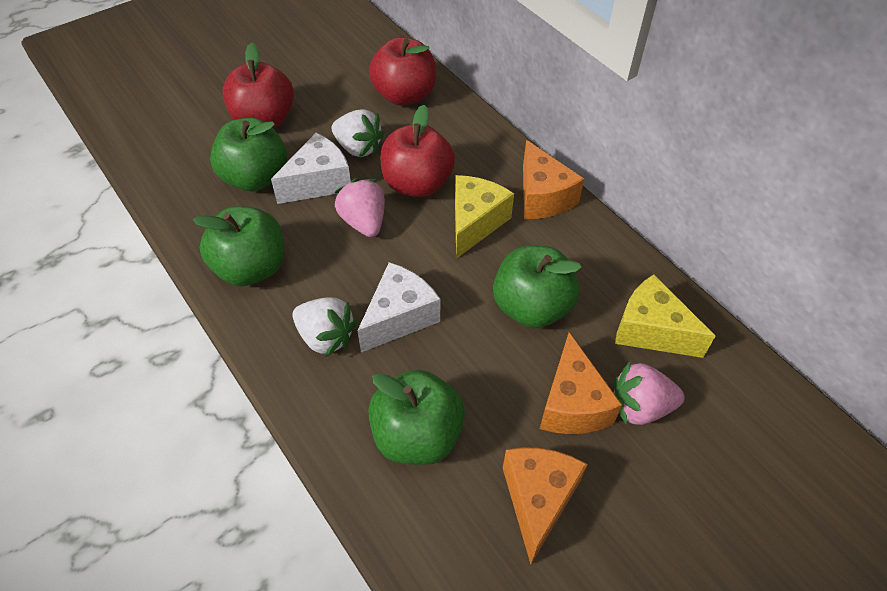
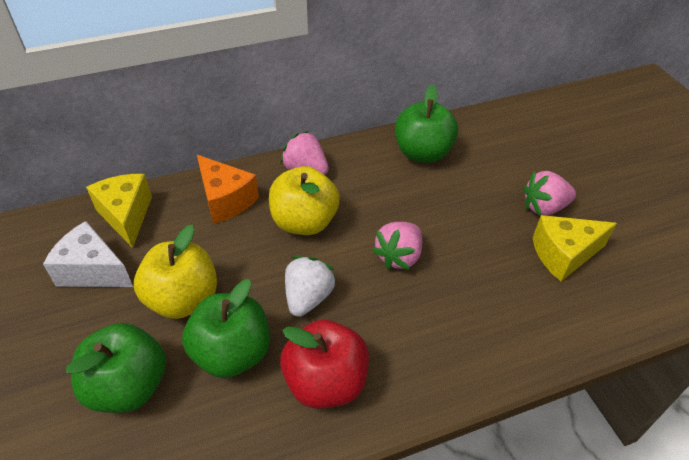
green apple: [193,206,284,286] [210,118,287,191] [368,370,465,465] [493,245,582,328] = 4 -> [66,323,166,413] [182,279,270,378] [395,85,458,163] = 3
orange cheese: [503,447,588,564] [523,140,584,219] [540,332,622,434] = 3 -> [197,155,259,224] = 1
pink strawberry: [334,179,385,237] [614,361,685,425] = 2 -> [280,131,329,175] [372,222,422,270] [523,171,576,216] = 3
red apple: [222,43,294,129] [369,37,436,106] [380,105,455,197] = 3 -> [280,320,369,408] = 1
white cheese: [271,133,351,204] [357,262,440,352] = 2 -> [43,221,133,287] = 1
white strawberry: [292,298,357,357] [332,109,384,157] = 2 -> [285,256,336,317] = 1
yellow apple: none = 0 -> [134,225,217,319] [269,166,340,235] = 2

